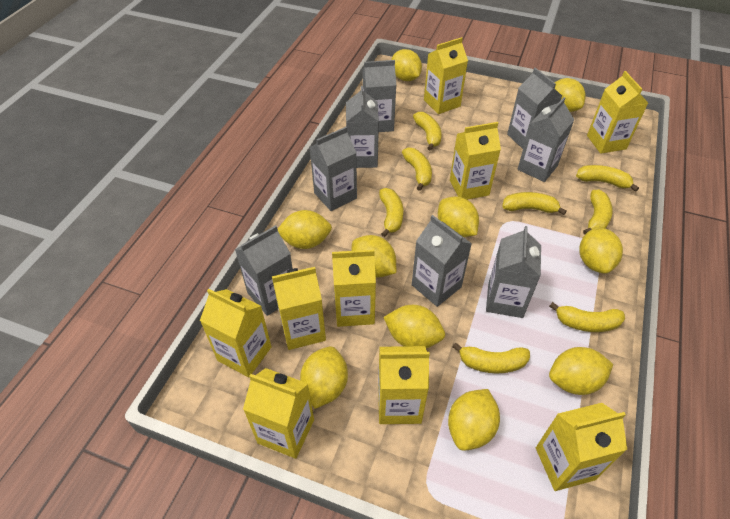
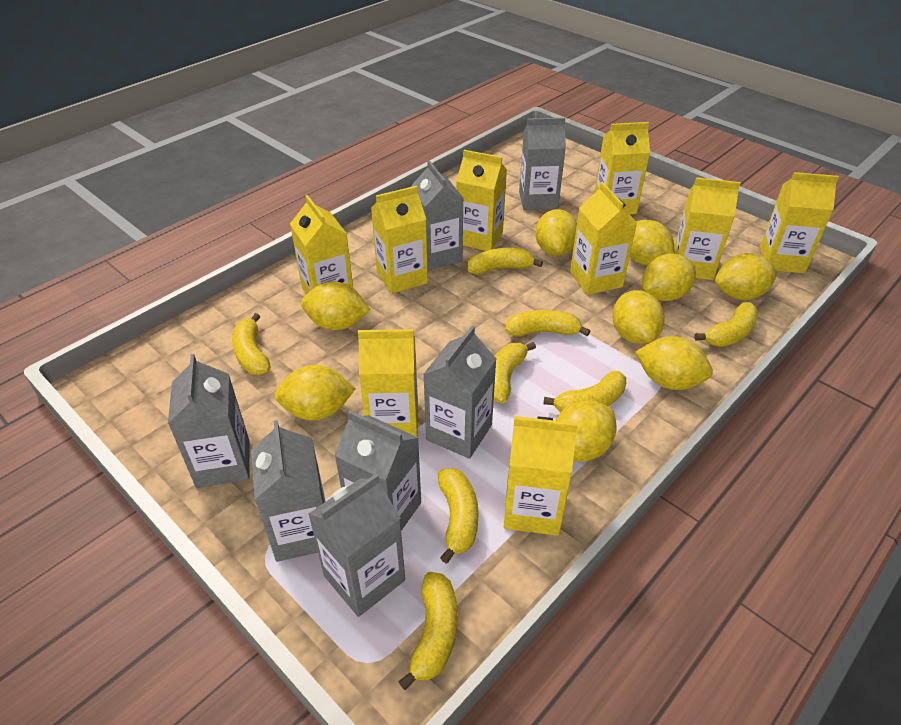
grey carton: [235,225,293,316] [310,127,357,211] [346,86,379,168] [363,60,396,132] [412,215,472,307] [486,226,541,318] [507,68,562,149] [517,97,574,182] = 8 -> [168,354,250,488] [251,420,326,562] [308,473,405,617] [334,410,421,531] [410,160,463,270] [423,326,496,459] [519,118,566,210] = 7
yellow lemon: [278,210,332,249] [300,346,348,409] [352,235,396,277] [383,305,445,348] [391,49,422,81] [438,197,479,237] [448,389,500,451] [549,347,613,395] [554,78,586,112] [579,228,623,274] = 10 -> [274,365,355,420] [301,281,370,330] [535,209,577,256] [556,400,617,462] [612,290,665,344] [630,220,675,266] [635,336,713,390] [642,253,696,301] [715,253,778,300] = 9

